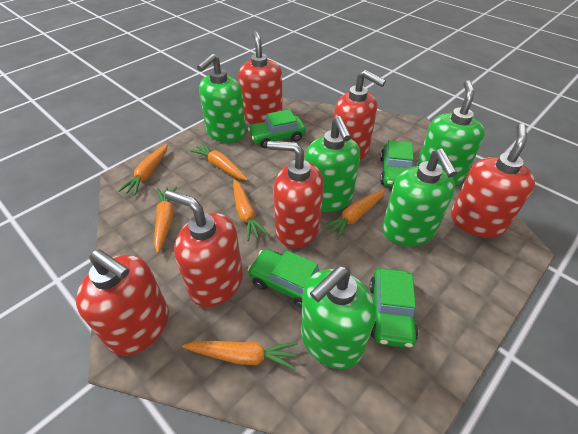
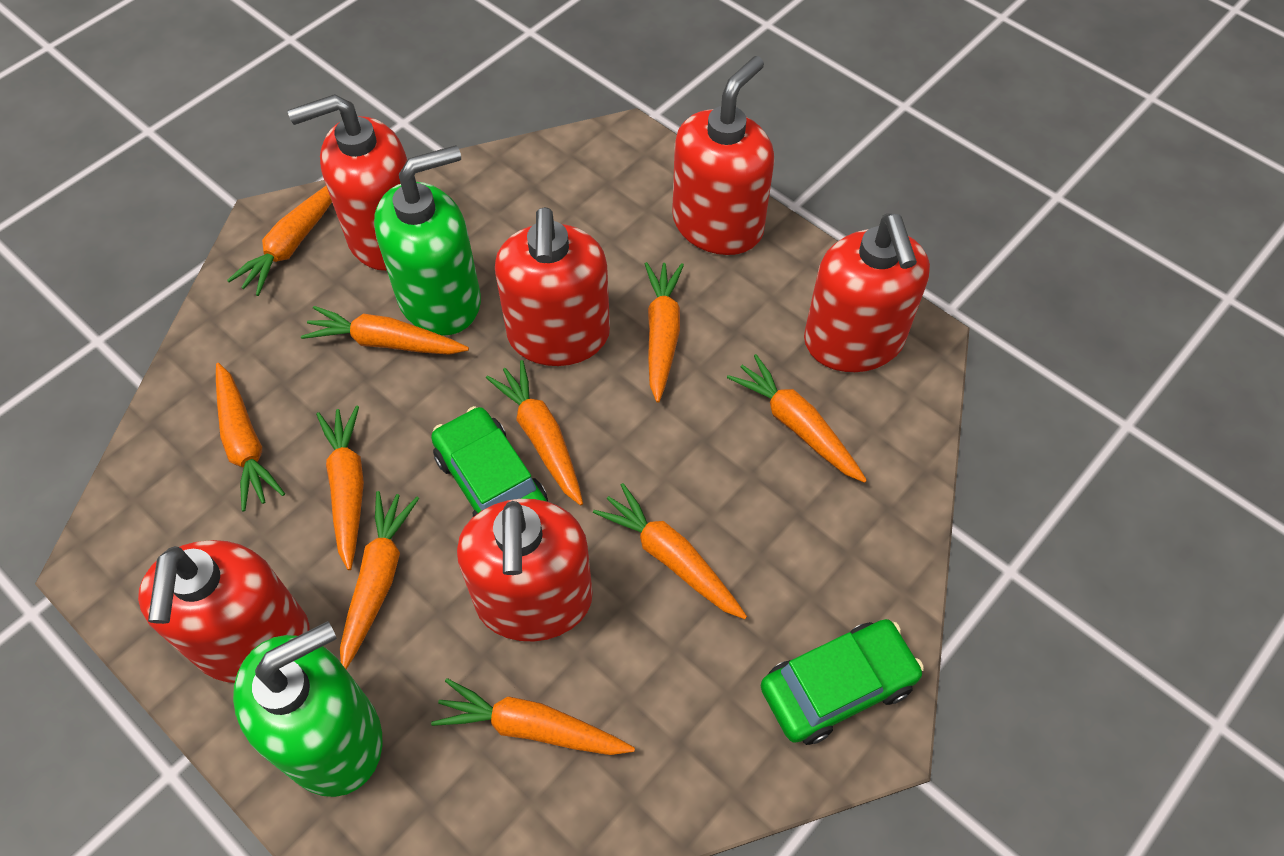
green car: [247,249,320,309] [248,109,306,148] [369,268,418,348] [380,140,414,187] = 4 -> [431,406,548,517] [761,619,924,745] = 2
green soap dispenser: [197,53,246,143] [301,266,376,369] [305,116,360,212] [382,149,457,247] [417,80,485,185] = 5 -> [233,621,382,797] [374,145,481,336] = 2
orange carrot: [118,144,168,195] [154,186,177,253] [182,341,298,370] [190,142,248,181] [233,179,269,241] [322,189,385,240] = 6 -> [216,363,285,511] [227,186,332,296] [301,306,469,355] [316,406,364,570] [340,491,419,669] [431,678,635,755] [486,360,583,506] [593,483,747,619] [645,262,684,403] [727,354,867,483] = 10

